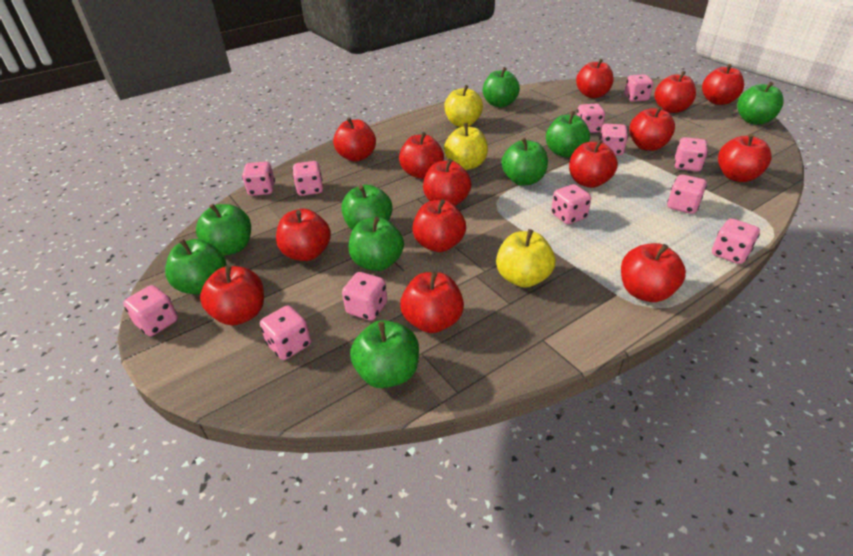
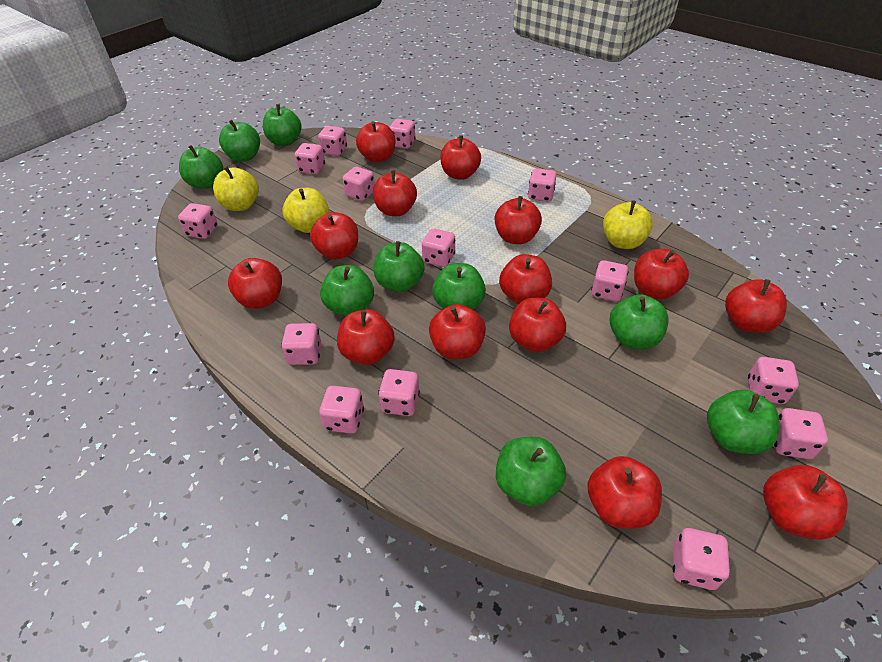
pink dice: [123,285,178,336] [242,162,275,196] [260,305,311,360] [292,161,323,196] [342,272,387,321] [551,184,591,224] [577,104,605,133] [599,124,628,155] [624,74,653,102] [667,174,707,214] [674,137,708,172] [712,219,760,264] = 12 -> [178,203,218,239] [281,323,321,365] [295,143,325,174] [318,126,347,156] [319,386,364,434] [342,167,375,201] [378,369,420,416] [389,119,416,149] [422,229,455,267] [528,168,557,202] [591,260,628,301] [673,528,730,590] [748,357,799,404] [774,408,828,459] = 14

